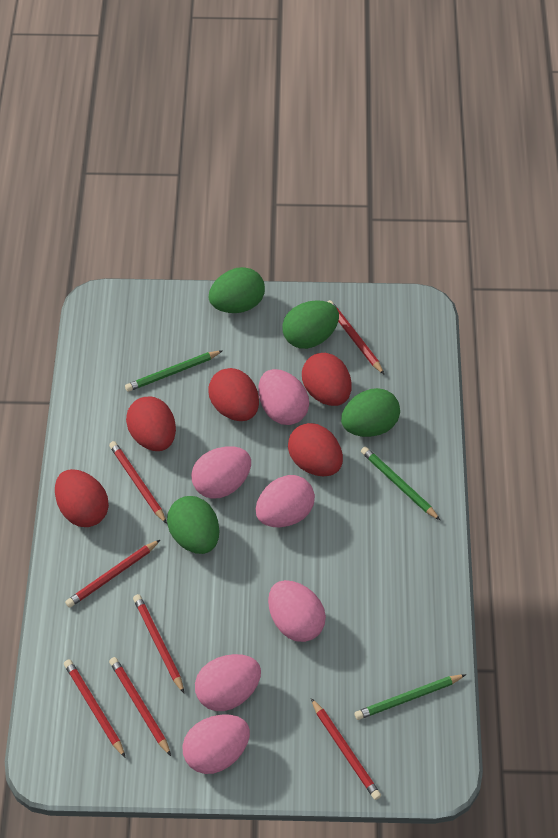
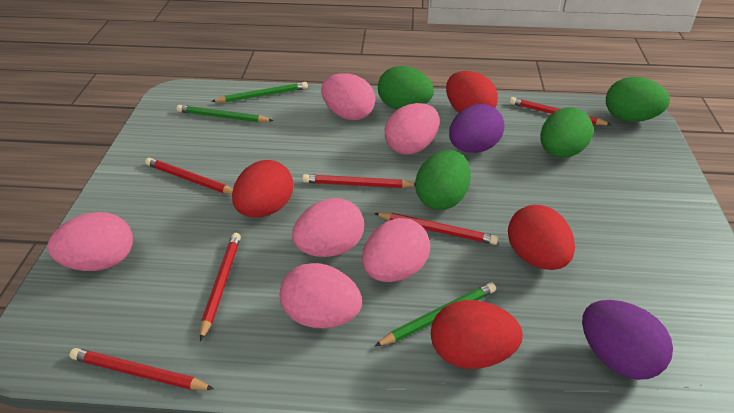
purple egg: none = 0 -> [449,104,504,153] [582,300,673,380] = 2
red egg: [55,469,109,527] [126,396,176,451] [208,368,259,421] [288,423,343,476] [302,353,352,406] = 5 -> [232,160,294,217] [431,300,523,369] [446,71,498,113] [508,204,575,270] = 4
red pencil: [64,659,126,758] [65,540,160,608] [109,441,167,524] [109,657,171,756] [133,594,184,693] [311,698,381,800] [327,300,384,374] = 7 -> [70,348,214,390] [145,158,233,194] [200,233,241,341] [302,174,415,188] [374,213,498,245] [510,97,611,125] = 6

